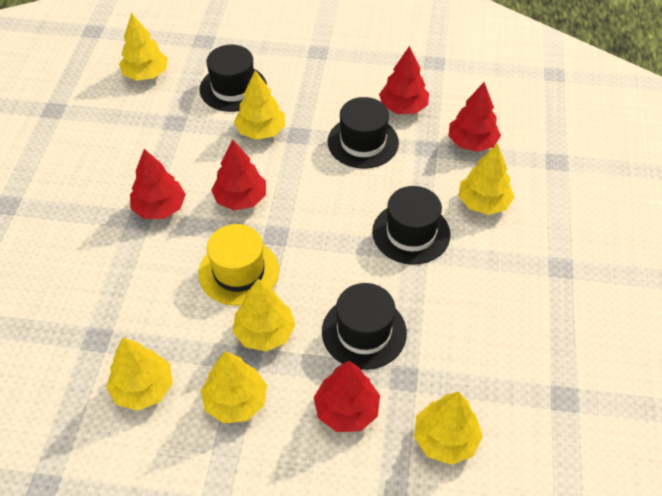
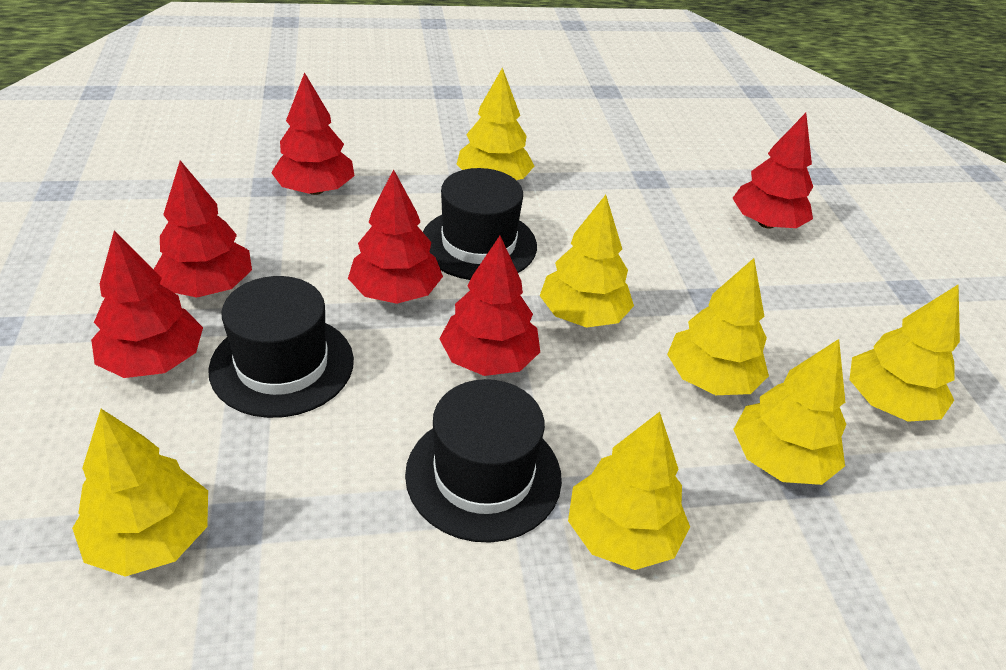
black hat: [200,45,267,112] [322,283,407,370] [328,97,399,169] [372,186,450,265] = 4 -> [208,276,354,418] [405,379,562,543] [423,168,537,280] = 3
red tree: [130,149,186,219] [211,139,266,210] [314,361,380,432] [379,46,429,114] [448,82,501,152] = 5 -> [91,230,203,378] [154,160,252,298] [271,72,355,195] [348,169,443,304] [439,236,540,376] [732,113,813,228] = 6
yellow hat: [198,224,279,306] = 1 -> none = 0

